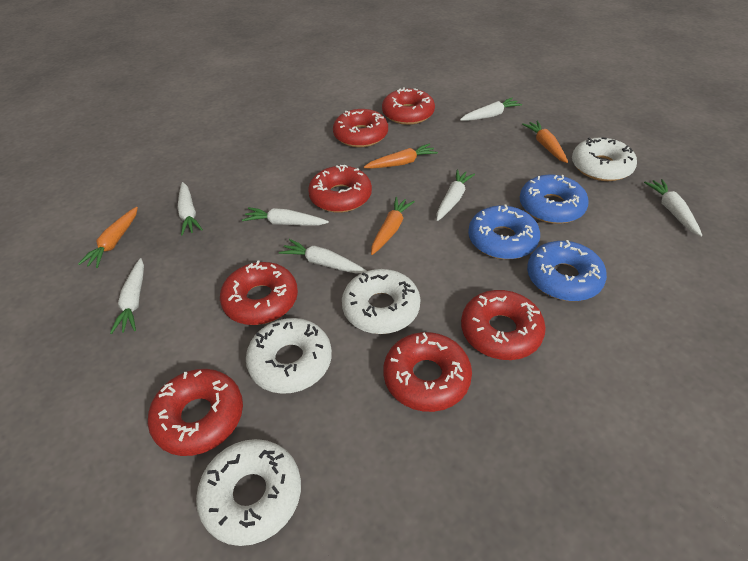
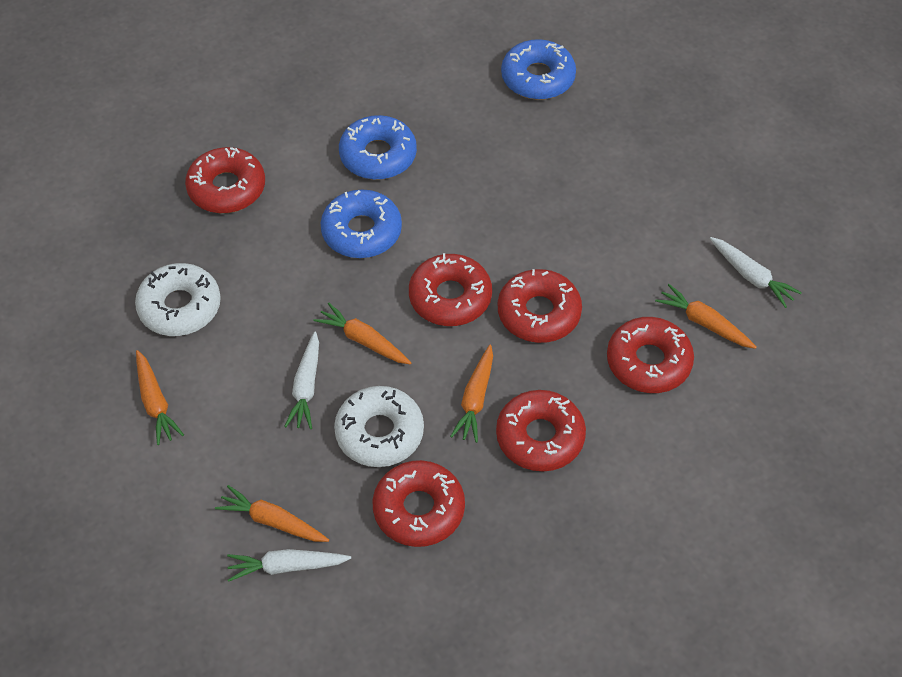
orange carrot: [78,207,138,268] [364,143,438,169] [371,197,415,255] [522,121,568,163] = 4 -> [136,350,184,445] [215,485,329,542] [313,303,412,365] [450,345,493,443] [655,284,757,349] = 5
red donut: [148,369,243,456] [220,260,298,325] [308,165,372,213] [333,109,388,147] [382,87,435,125] [383,332,472,412] [461,290,546,360] = 7 -> [185,147,265,213] [373,460,465,547] [409,253,492,326] [496,390,586,471] [498,269,582,343] [607,317,694,393] = 6
white carrot: [110,258,144,334] [178,182,203,236] [242,207,329,226] [279,239,367,274] [437,169,475,221] [460,98,522,121] [644,179,702,237] = 7 -> [227,549,351,582] [284,332,319,429] [710,237,802,308] = 3
white donut: [196,439,301,546] [246,318,332,394] [342,269,421,334] [572,137,637,181] = 4 -> [135,263,221,336] [334,386,424,467] = 2

